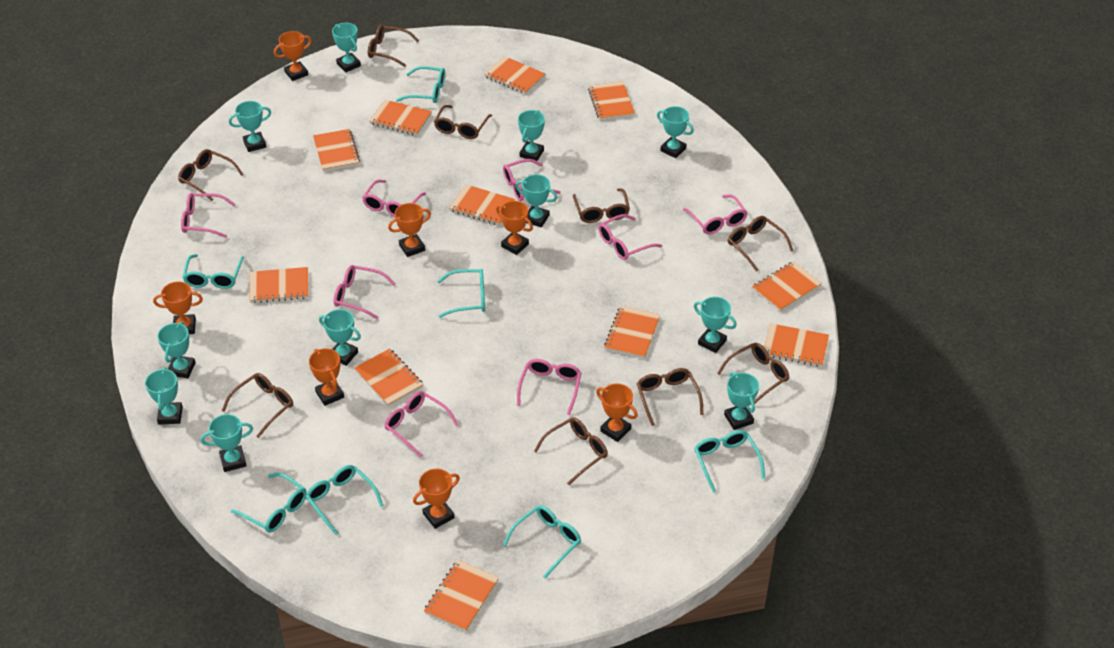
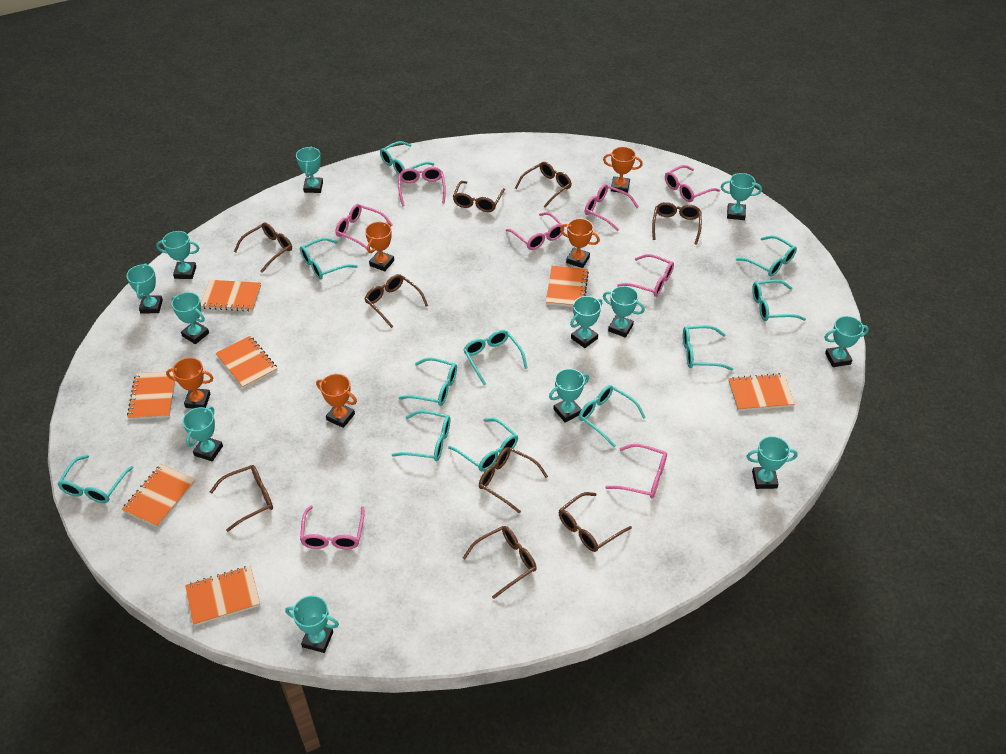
orange notebook: [249,267,308,303] [313,129,360,171] [354,348,424,407] [369,100,432,136] [424,560,499,631] [449,184,515,226] [484,56,545,94] [588,81,635,120] [604,306,660,359] [752,261,822,311] [764,323,829,367] = 11 -> [122,464,195,528] [127,371,175,420] [185,566,260,626] [201,280,261,312] [216,336,278,389] [546,266,589,307] [729,373,795,411] = 7
orange trophy: [153,282,203,334] [274,31,312,81] [309,348,344,406] [388,203,431,257] [413,469,460,529] [496,201,533,255] [596,384,638,442] = 7 -> [166,358,213,409] [316,374,357,428] [365,222,394,271] [560,218,600,268] [603,147,643,193] = 5
turquoise glasses: [183,254,244,289] [231,473,307,533] [306,465,384,535] [396,66,445,103] [437,269,485,318] [503,505,581,578] [694,430,765,493] = 7 -> [57,455,134,503] [300,238,358,279] [380,141,434,175] [392,410,450,461] [398,358,457,406] [448,418,518,471] [464,330,527,385] [579,385,646,447] [683,325,733,370] [736,236,797,276] [752,280,806,321] = 11
turquoise trophy: [145,367,183,424] [157,322,196,378] [201,414,253,472] [229,101,271,152] [319,309,361,366] [332,23,361,72] [515,174,557,227] [518,110,545,161] [657,106,694,158] [694,297,737,353] [724,372,759,430] = 11 -> [126,263,163,313] [156,231,199,279] [171,292,209,344] [183,406,223,461] [285,596,339,653] [296,147,323,193] [549,369,589,423] [570,296,602,348] [603,286,645,338] [721,173,762,220] [746,436,798,489] [825,316,869,367] = 12

